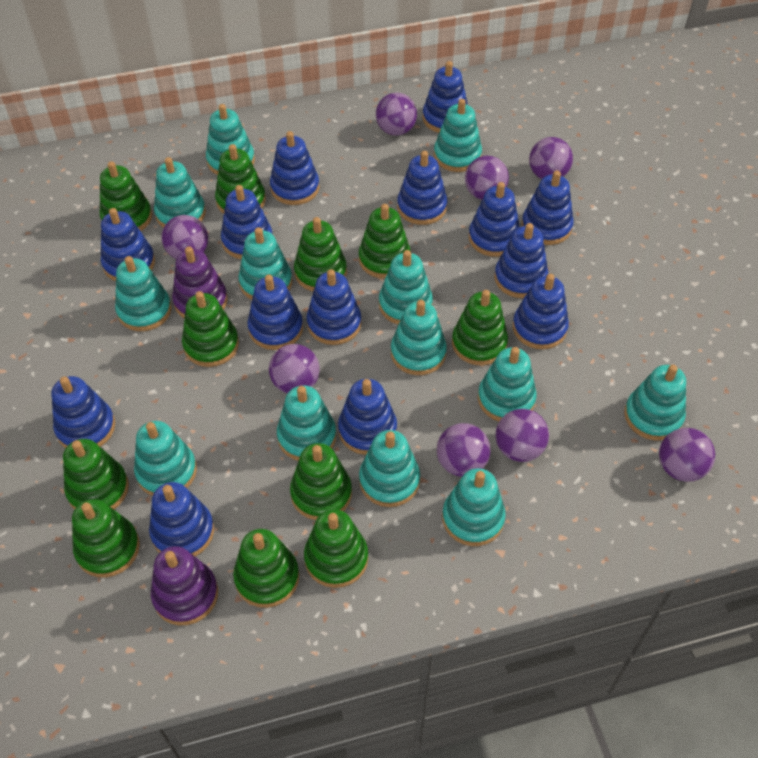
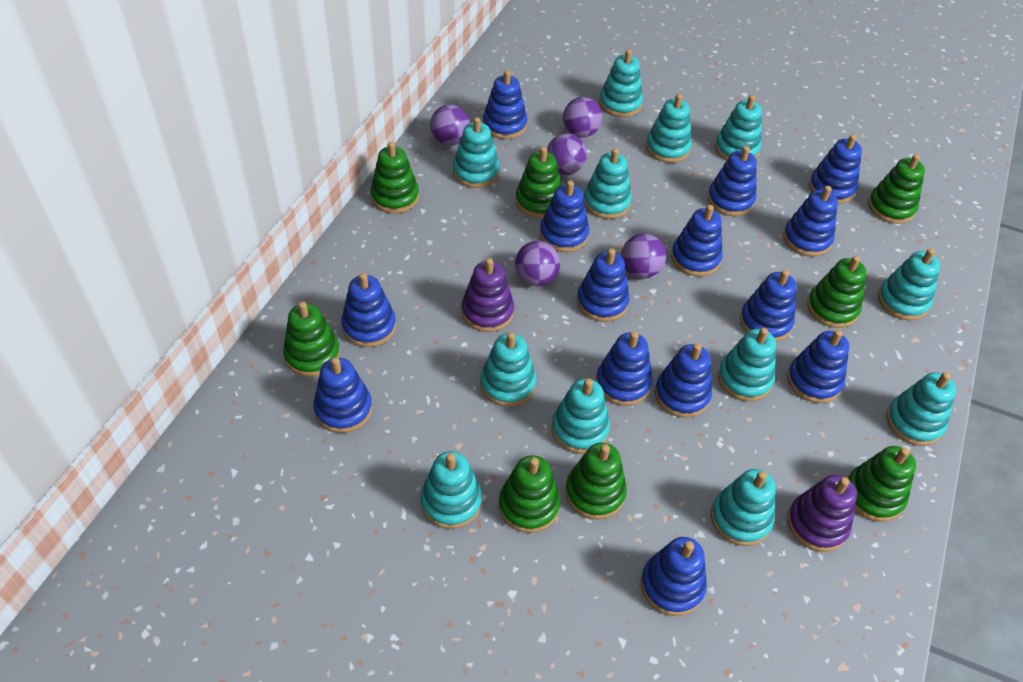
green stacking toy: [63,439,129,510] [72,499,140,578] [100,161,152,231] [182,291,239,367] [215,144,266,214] [233,529,299,608] [290,443,352,520] [294,217,347,291] [304,509,368,588] [359,204,411,279] [452,290,508,365] = 11 -> [283,301,340,377] [371,142,419,213] [499,455,560,533] [516,147,561,218] [566,443,627,520] [807,256,866,328] [848,446,916,522] [868,154,925,224] = 8
purple ball: [161,215,208,259] [269,344,320,394] [376,93,417,135] [437,423,491,477] [465,156,509,200] [496,409,549,462] [529,137,573,179] [659,428,715,482] = 8 -> [430,105,470,146] [515,241,560,286] [547,133,587,175] [563,97,602,138] [621,234,666,278] = 5
turquoise stacking toy: [115,256,172,331] [134,421,197,496] [154,157,206,228] [206,104,255,175] [238,227,292,300] [277,385,336,461] [359,430,420,507] [379,250,433,325] [391,300,447,375] [434,99,482,172] [442,468,506,546] [478,347,536,422] [624,365,686,440] = 13 -> [421,451,482,529] [453,117,500,188] [480,332,536,407] [552,378,610,454] [584,148,632,219] [599,49,643,117] [646,94,692,163] [711,469,776,546] [715,95,762,160] [718,328,776,401] [878,249,940,320] [886,372,956,446] = 12

